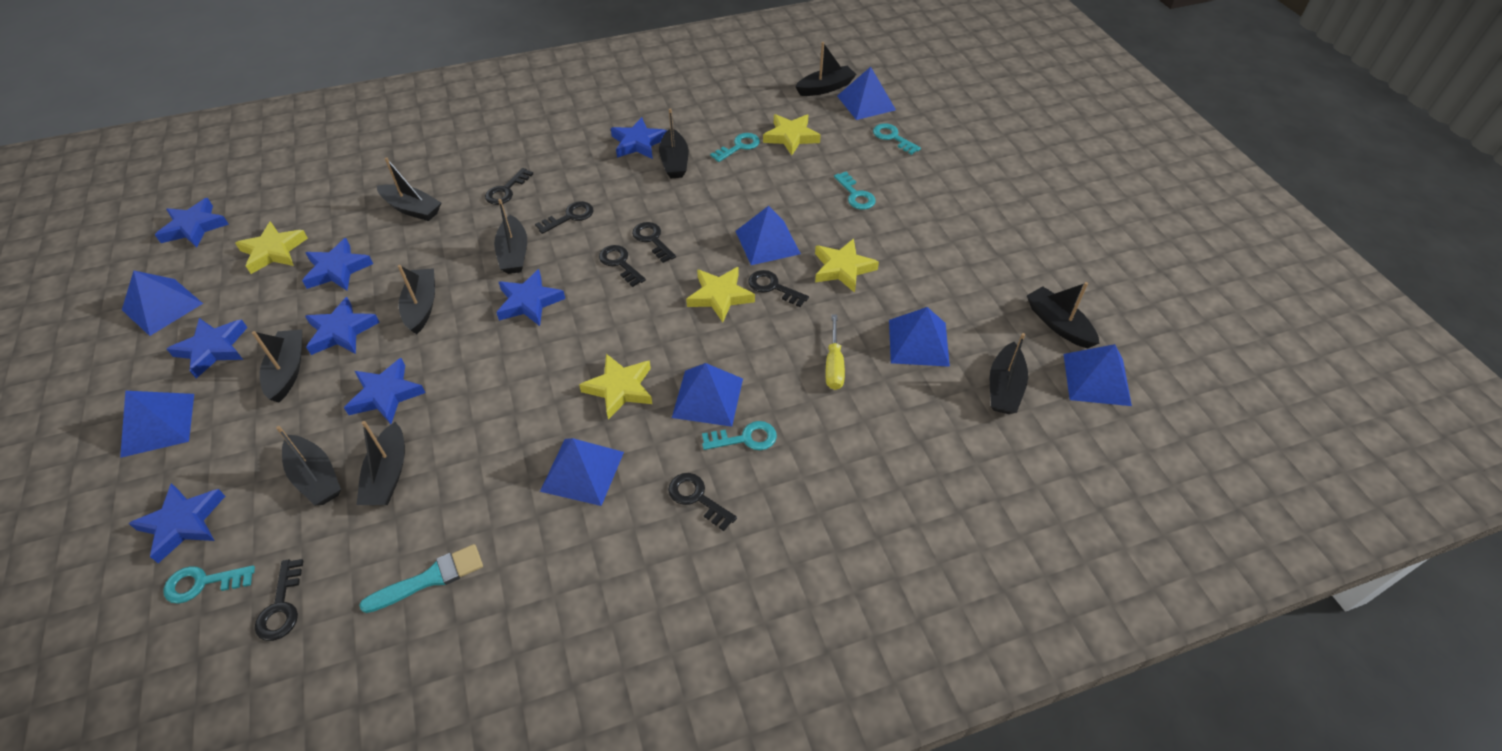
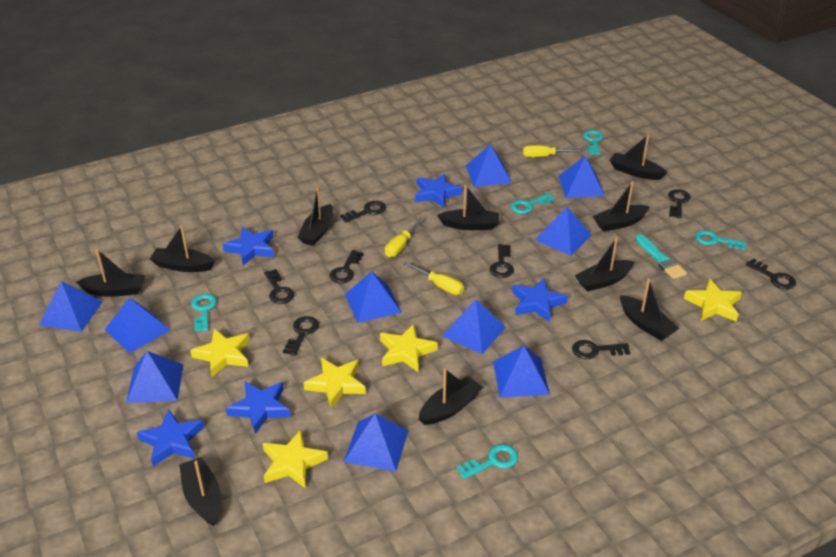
black key: [255,559,304,641] [485,168,533,205] [535,201,594,234] [599,245,646,287] [632,222,676,263] [668,473,737,531] [749,270,809,307] = 7 -> [264,269,294,304] [283,316,319,356] [330,250,364,283] [340,201,386,223] [490,244,514,278] [572,340,630,359] [668,189,690,218] [746,258,796,289] = 8
blue pyramid: [120,391,194,458] [122,271,203,336] [540,438,624,506] [672,363,743,427] [736,206,801,265] [837,67,896,120] [889,307,950,367] [1064,344,1132,406] = 8 -> [39,281,103,332] [105,298,170,353] [126,351,183,403] [344,413,408,472] [345,271,402,323] [442,299,506,354] [466,145,512,187] [493,346,550,398] [535,207,592,256] [559,156,605,198] = 10
blue star: [128,483,225,563] [155,198,229,248] [167,318,247,378] [302,238,373,290] [305,297,380,355] [344,358,425,424] [496,269,565,326] [611,117,667,159] = 8 -> [137,409,205,466] [223,227,274,265] [226,381,291,434] [415,173,462,208] [512,279,568,322] = 5
yellow screwdriver: [826,314,845,390] = 1 -> [385,217,424,257] [403,262,464,295] [523,145,583,157] = 3

